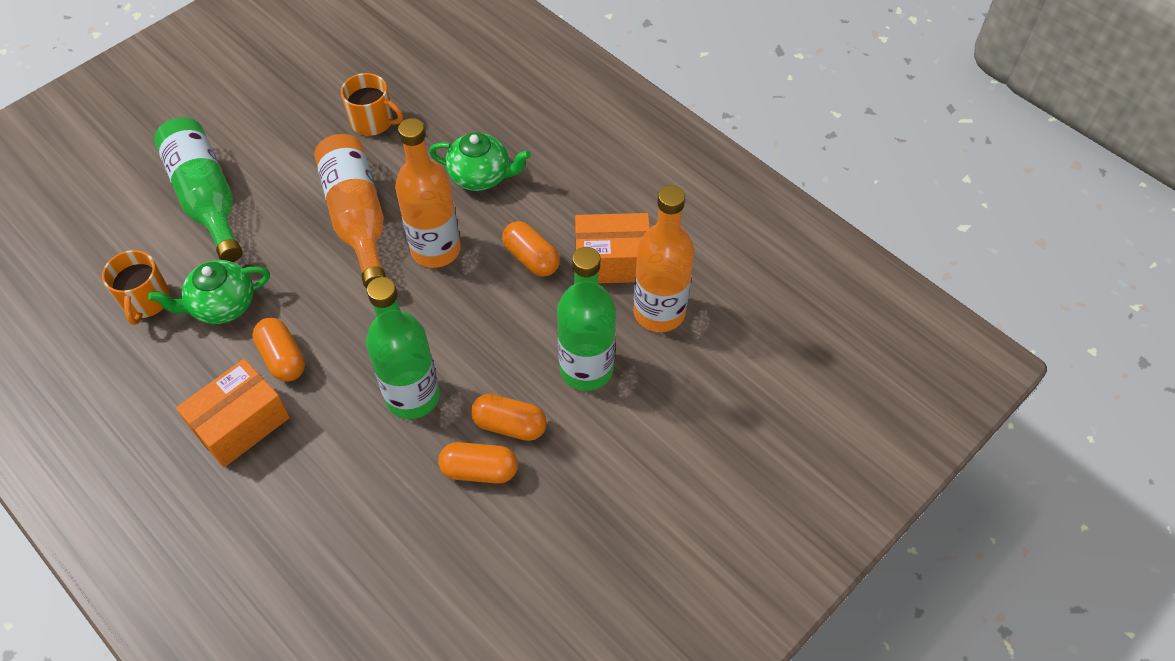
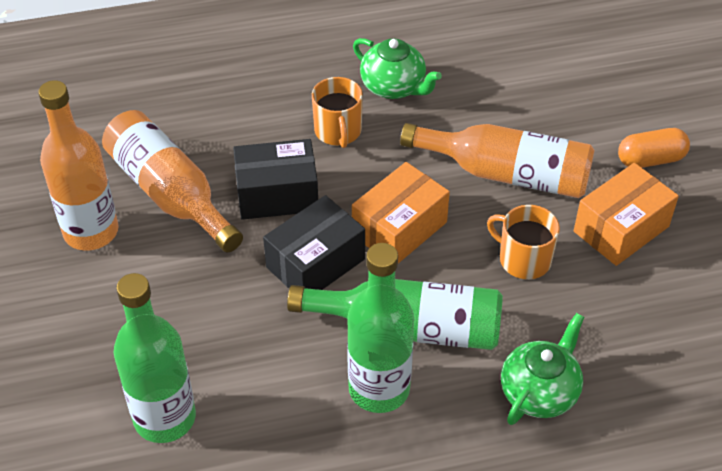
black box: none = 0 -> [233,139,318,220] [263,195,365,290] = 2
orange capsule: [252,318,305,381] [438,442,518,484] [471,394,547,441] [502,221,560,277] = 4 -> [618,128,690,168] = 1

